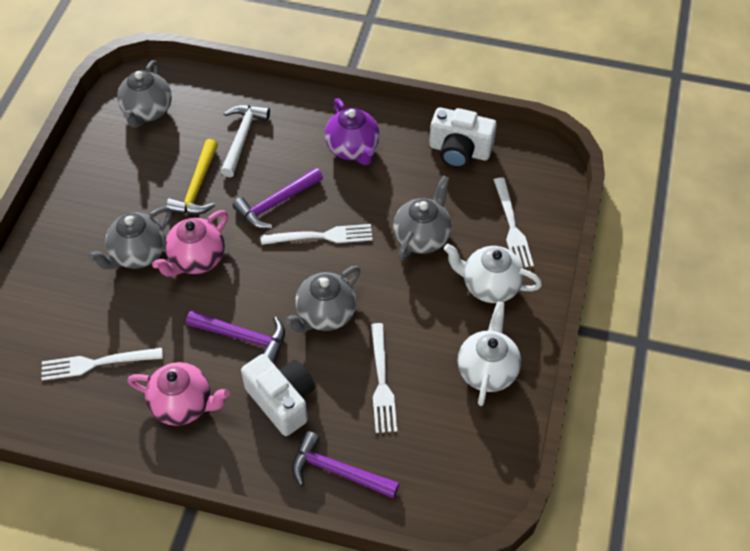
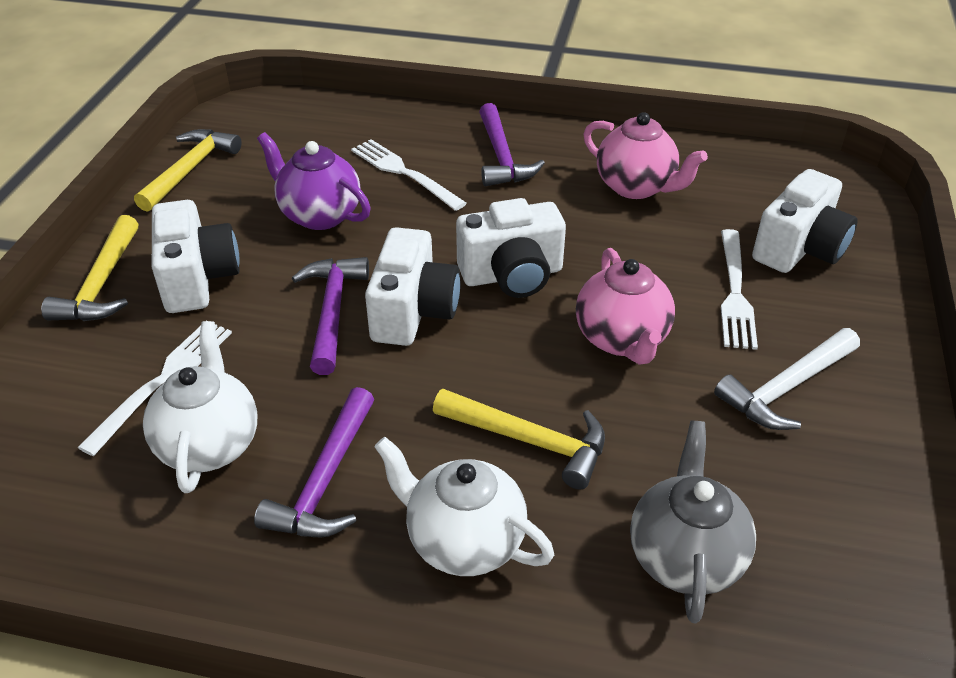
grey teapot: [88,207,172,269] [117,60,172,128] [285,266,360,333] [393,175,452,261] = 4 -> [630,420,756,623] = 1
white camera: [241,354,315,436] [429,107,497,168] = 2 -> [152,200,240,313] [365,227,460,346] [456,198,566,298] [752,169,858,273] = 4
white fork: [42,348,163,381] [261,224,373,245] [371,323,397,433] [494,178,534,268] = 4 -> [77,324,232,456] [351,139,467,211] [721,229,758,350] = 3
yellow hammer: [166,139,218,215] = 1 -> [41,215,139,321] [134,129,242,212] [433,389,605,490] = 3

